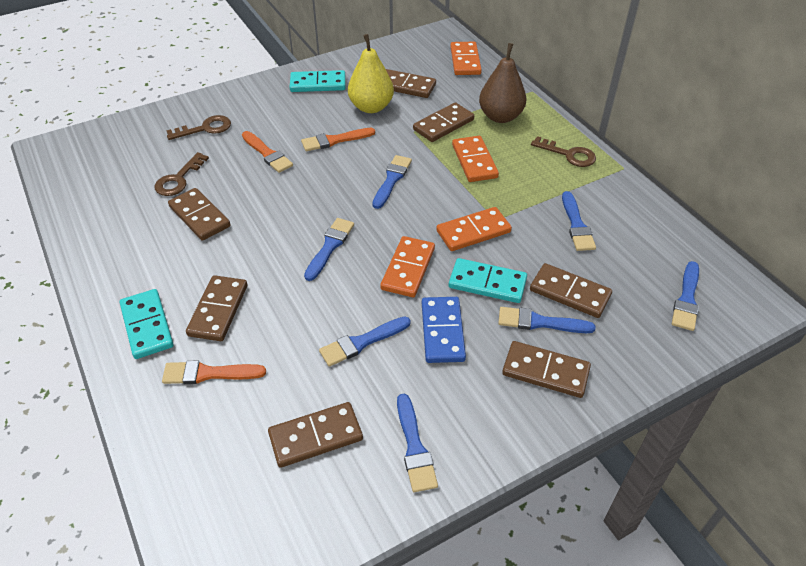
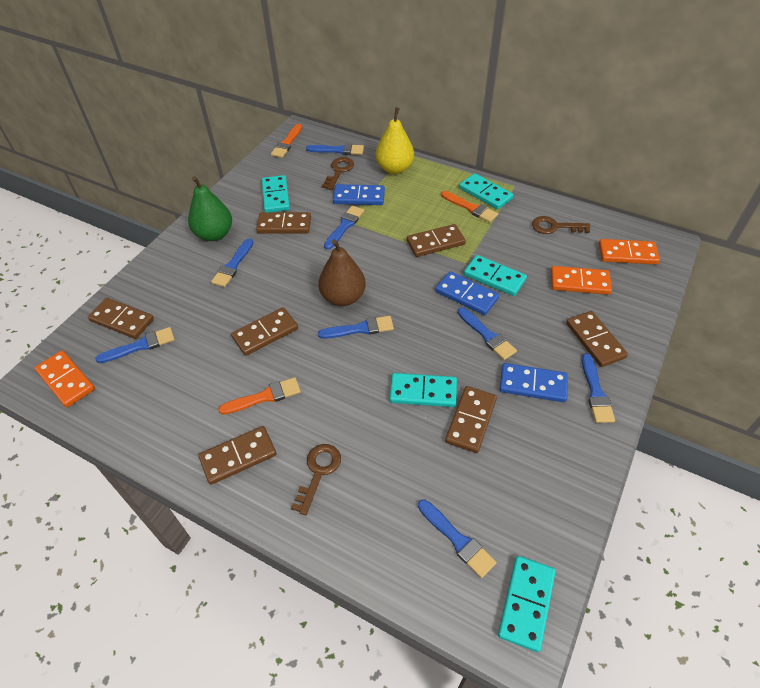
blue brush: [304,218,354,281] [319,316,411,367] [372,155,412,209] [397,394,438,492] [498,307,596,333] [562,191,596,251] [672,261,699,331] = 7 -> [95,327,175,363] [211,238,253,287] [306,144,364,155] [318,316,394,339] [324,206,364,250] [418,499,497,578] [458,307,517,360] [582,354,615,423] = 8
blue domino: [422,297,466,363] = 1 -> [333,184,385,205] [435,271,499,315] [499,363,568,402] = 3
green pear: none = 0 -> [188,176,232,241] = 1
orange domino: [380,236,435,297] [436,207,512,251] [450,42,482,75] [452,136,499,182] = 4 -> [35,350,95,407] [551,266,612,295] [599,239,660,264] = 3
turquoise domino: [120,289,174,359] [290,70,346,92] [449,258,527,303] = 3 -> [262,175,290,212] [390,373,457,407] [459,173,513,210] [464,255,527,296] [498,556,556,652] = 5

